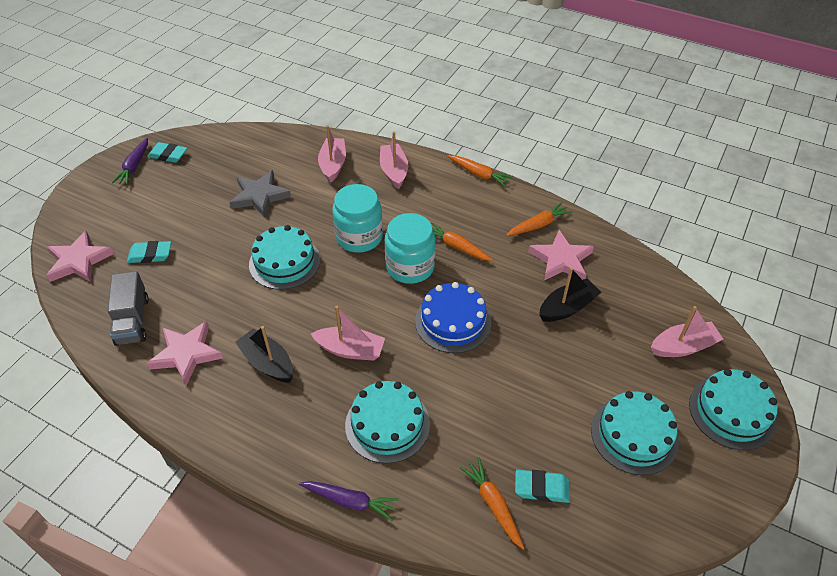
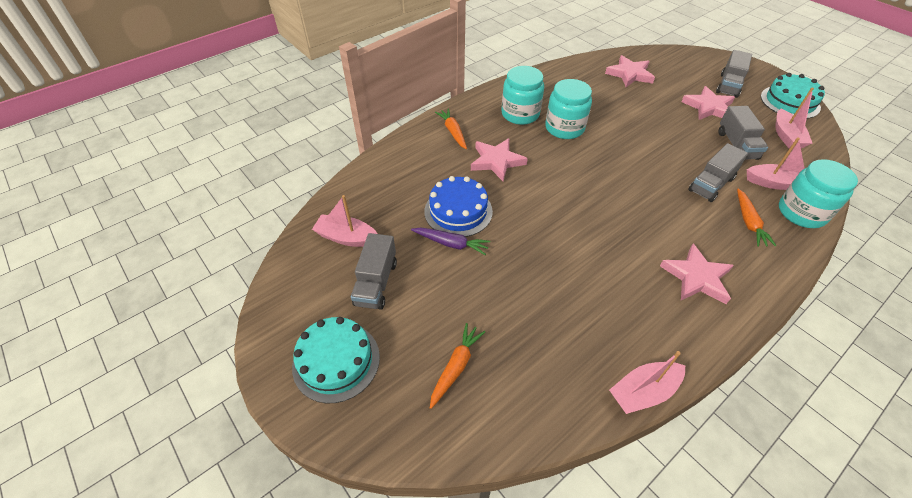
black boat: [235,326,293,383] [539,268,602,322] = 2 -> none = 0
grey star: [229,170,291,217] = 1 -> none = 0
grey truck: [108,271,149,346] = 1 -> [351,233,397,310] [688,143,748,202] [716,50,752,98] [718,106,768,160] = 4
orange carrot: [431,222,493,261] [448,155,513,187] [460,457,525,550] [506,202,572,236] = 4 -> [430,323,485,409] [435,109,467,149] [737,188,777,247] = 3
pink star: [46,231,114,282] [146,321,223,385] [528,230,594,280] = 3 -> [471,138,528,181] [605,55,655,87] [660,244,734,304] [681,86,735,120] = 4
purple carrot: [112,138,148,185] [299,481,399,521] = 2 -> [411,227,490,255] = 1
turquoise cake: [249,225,320,290] [345,381,430,464] [591,391,679,475] [689,369,778,450] = 4 -> [292,317,380,403] [761,73,825,119] = 2
turquoise eraser: [127,241,171,263] [147,142,187,163] [515,470,570,503] = 3 -> none = 0
turquoise jar: [332,184,383,253] [385,213,436,284] = 2 -> [501,66,544,125] [545,79,592,139] [779,159,858,228] = 3

